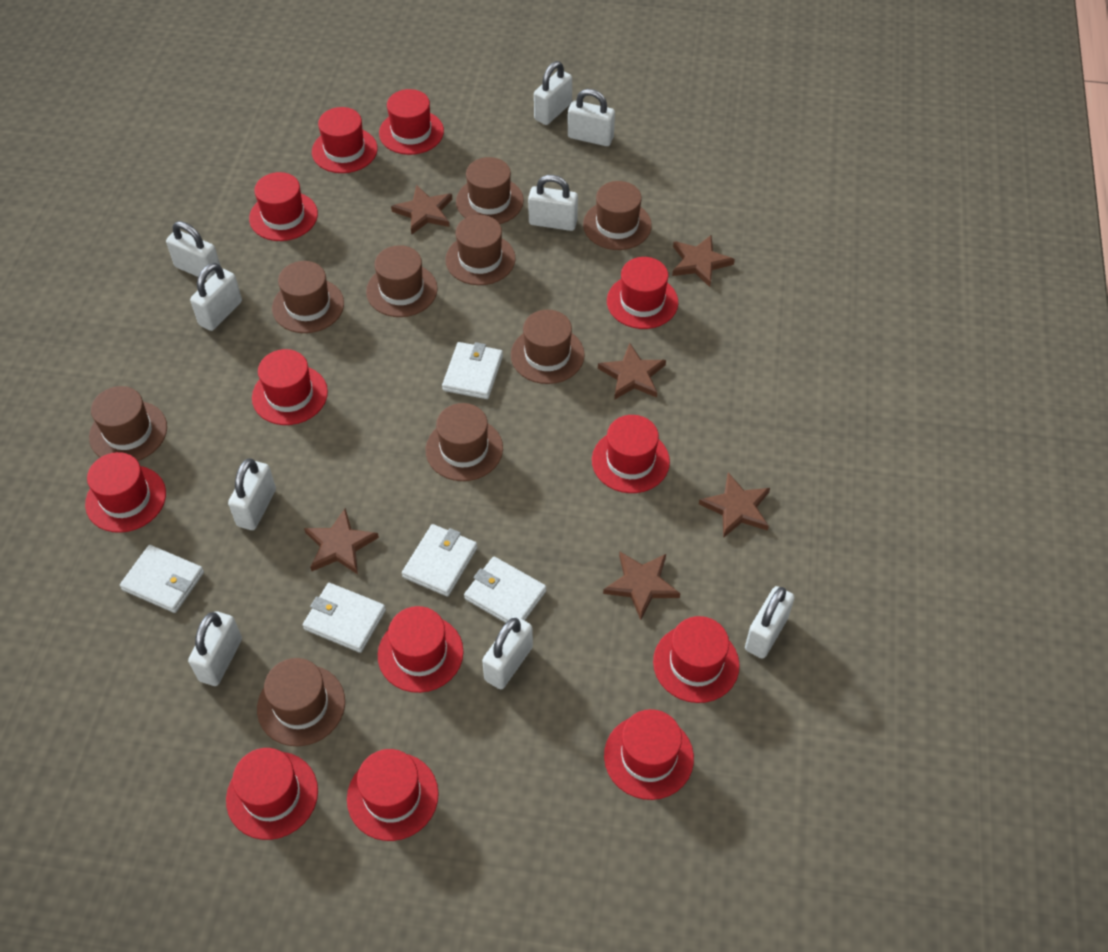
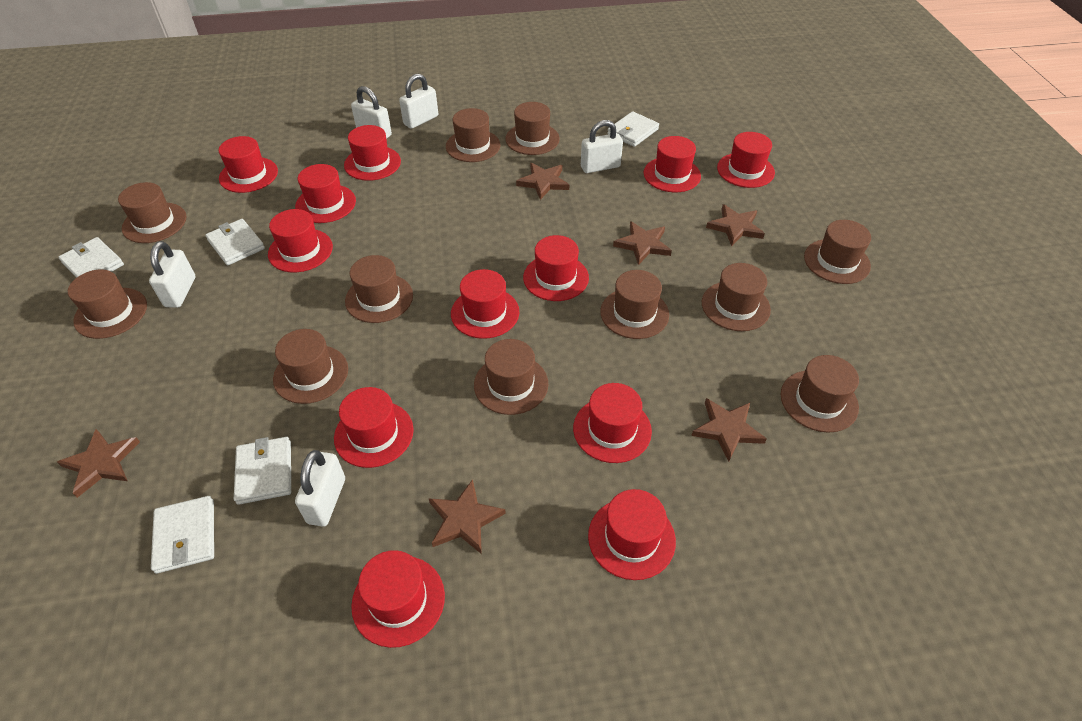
brown hat: [89,386,167,461] [257,658,345,746] [272,261,344,333] [366,245,438,317] [426,403,503,481] [446,215,515,285] [456,157,524,224] [511,310,585,384] [583,181,652,250] = 9 -> [68,269,147,339] [118,182,186,243] [273,329,348,404] [345,255,413,323] [446,108,500,162] [474,339,548,415] [505,102,560,155] [600,270,669,339] [702,263,771,331] [781,355,859,433] [804,220,871,284] = 11
white padlock: [166,221,221,281] [188,611,242,686] [190,263,242,331] [228,458,276,530] [482,616,533,689] [528,175,578,231] [534,61,572,125] [568,89,615,146] [745,586,794,659] = 9 -> [149,241,196,308] [295,450,345,527] [351,86,392,139] [399,74,438,129] [581,120,623,173] = 5

